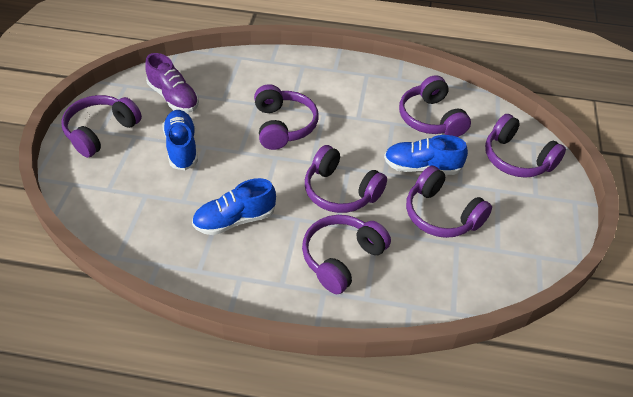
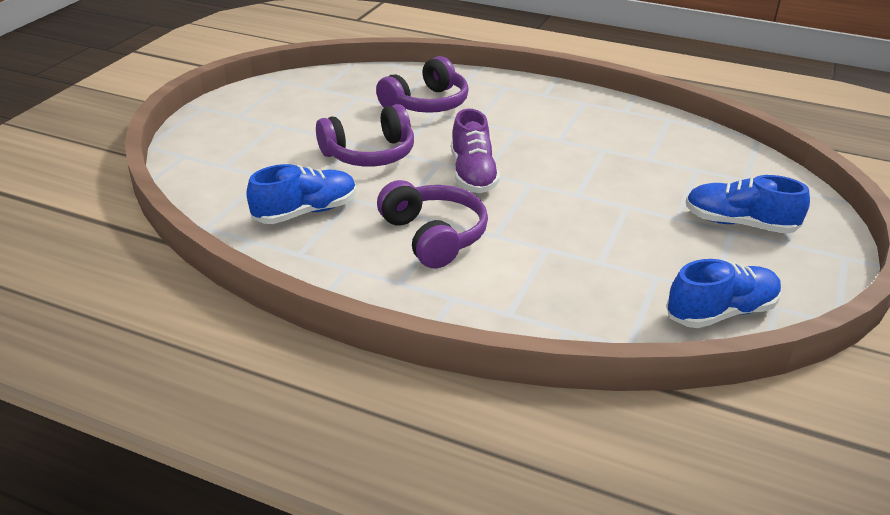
purple headphones: [61,95,142,158] [254,84,318,150] [302,215,391,294] [305,145,387,213] [399,75,471,137] [406,166,492,238] [485,114,566,178] = 7 -> [316,104,414,166] [376,56,469,113] [377,180,488,269] = 3

